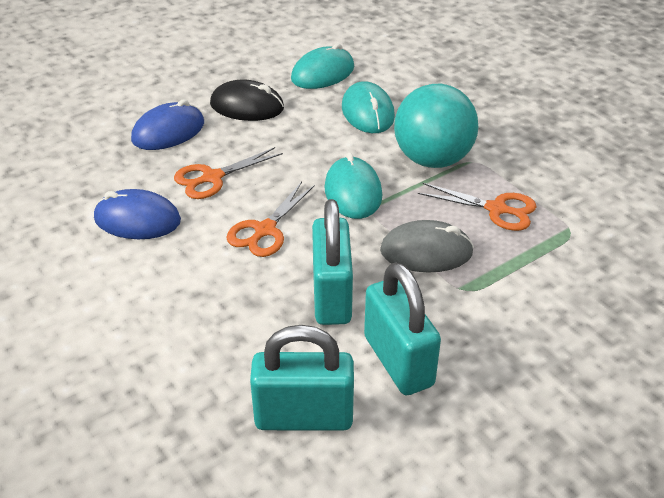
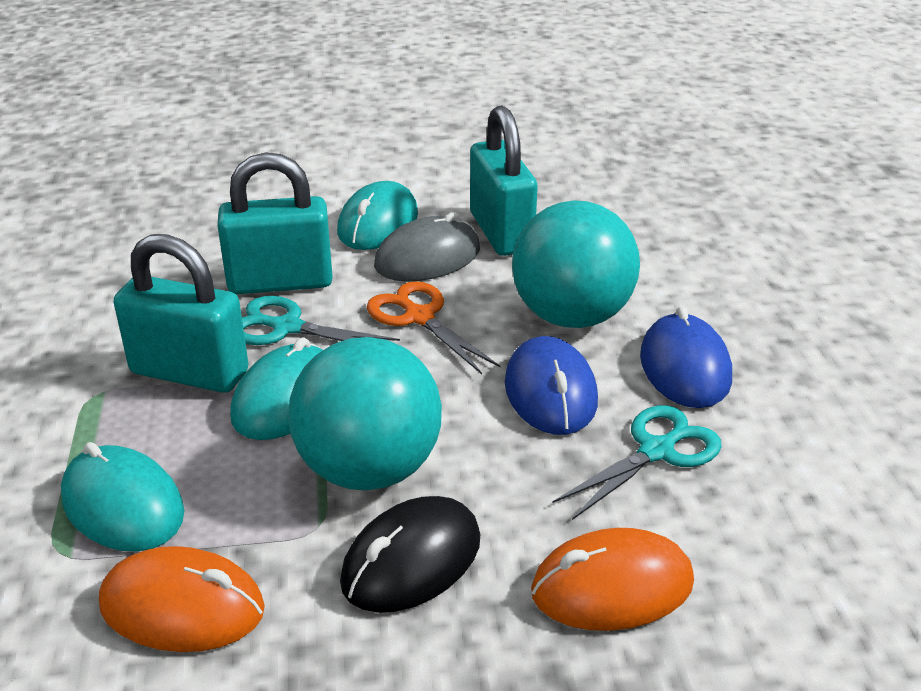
orange mouse: none = 0 -> [99,546,265,652] [531,528,694,631] = 2
orange scissors: [174,147,283,199] [226,182,315,257] [418,183,537,231] = 3 -> [367,281,500,374] = 1
turquoise ball: [394,84,478,168] = 1 -> [288,337,442,491] [512,200,640,328] = 2
turquoise scissors: none = 0 -> [242,296,400,345] [553,405,722,520] = 2

